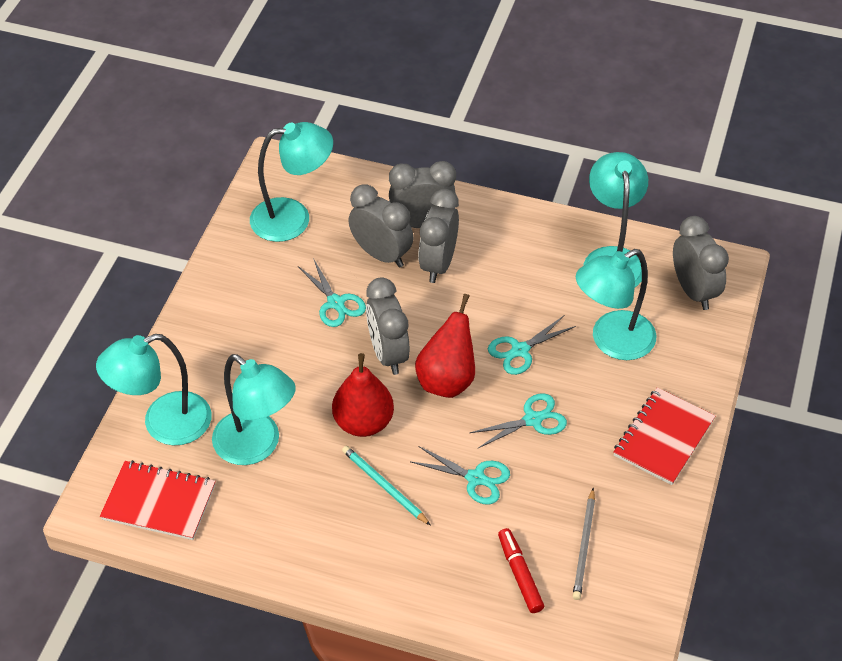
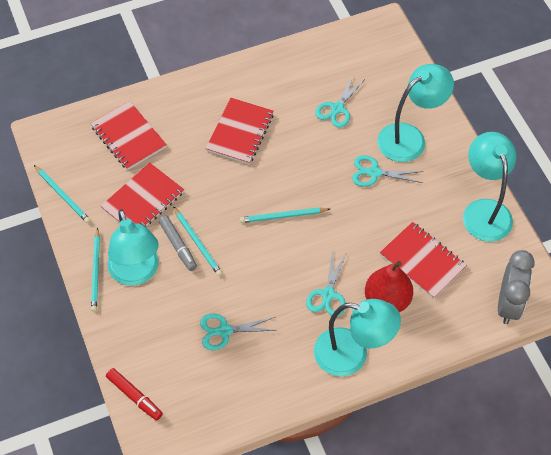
grey clock: [348,185,413,268] [366,277,410,375] [389,161,456,228] [418,189,459,283] [673,216,729,310] = 5 -> [498,250,535,324] = 1
grey marker: none = 0 -> [158,215,197,271] = 1
grey pencil: [572,488,595,600] = 1 -> none = 0
red notebook: [100,460,216,540] [613,387,715,485] = 2 -> [91,101,167,170] [101,163,184,227] [206,98,274,164] [380,222,467,299] = 4
red pear: [332,353,394,437] [415,294,475,398] = 2 -> [365,261,413,312] = 1
turquoise lamp: [96,334,212,445] [212,354,296,465] [250,122,333,242] [576,249,656,360] [584,152,648,287] = 5 -> [107,209,159,286] [314,299,401,376] [378,64,454,162] [463,132,516,242] = 4
turquoise pencil: [342,446,430,525] = 1 -> [34,165,90,223] [91,227,100,312] [173,206,222,276] [240,207,330,223] = 4

